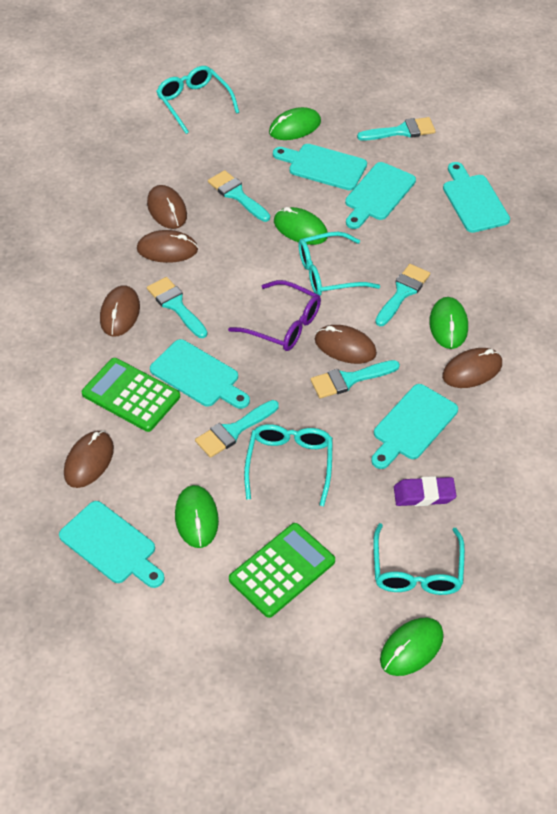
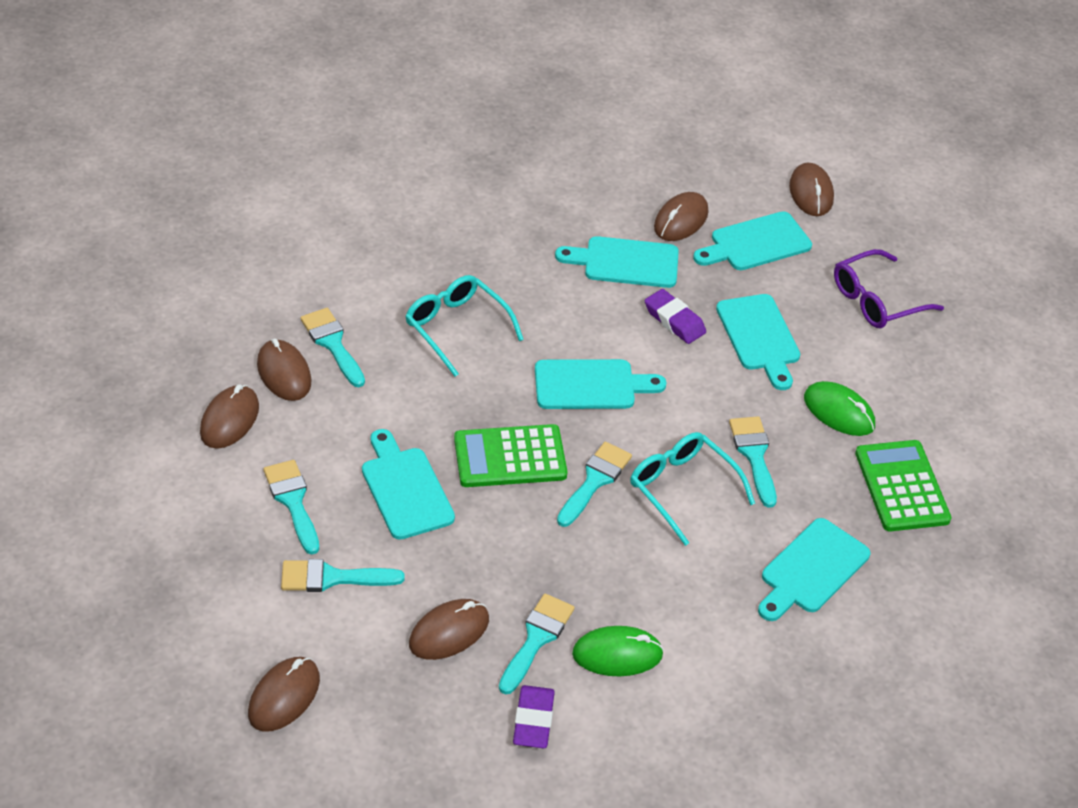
green mouse: [175,485,219,548] [269,107,321,140] [274,207,328,245] [380,617,444,676] [429,297,468,349] = 5 -> [572,626,664,676] [804,381,875,436] = 2
purple eraser: [394,476,456,506] = 1 -> [513,685,555,748] [645,289,706,344] = 2
turquoise glasses: [156,66,239,134] [244,424,333,506] [298,232,380,296] [374,523,465,595] = 4 -> [405,275,524,377] [630,432,755,546] = 2

